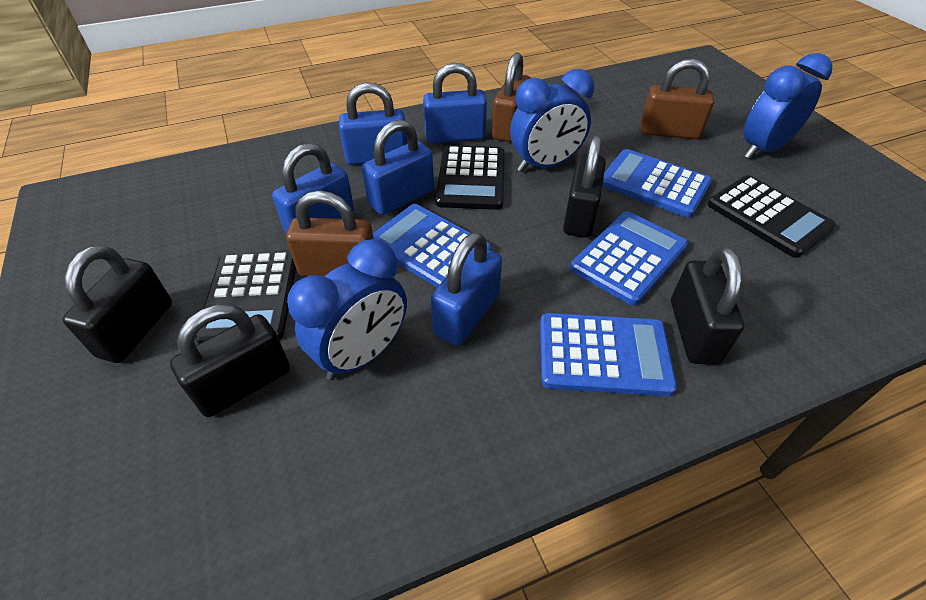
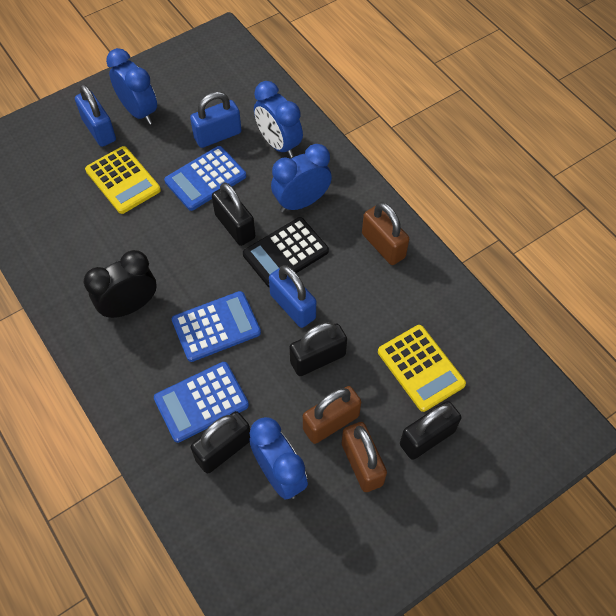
black calculator: [195,250,296,344] [435,145,505,210] [708,175,836,258] = 3 -> [243,217,329,288] = 1
black clock: none = 0 -> [84,250,157,319] = 1
blue calculator: [373,204,491,287] [540,313,677,396] [570,211,688,305] [602,149,712,217] = 4 -> [154,362,249,443] [164,146,246,211] [172,291,261,362] = 3
blue clock: [287,239,407,380] [510,69,594,172] [743,53,832,159] = 3 -> [106,48,157,124] [249,417,308,500] [254,81,303,158] [271,144,332,212] = 4
blue padlock: [272,143,354,234] [339,82,407,165] [362,120,434,215] [423,63,487,143] [431,232,502,346] = 5 -> [75,84,116,147] [190,92,242,148] [269,265,316,328] = 3
yellow calculator: none = 0 -> [85,146,161,214] [378,325,466,412] = 2

